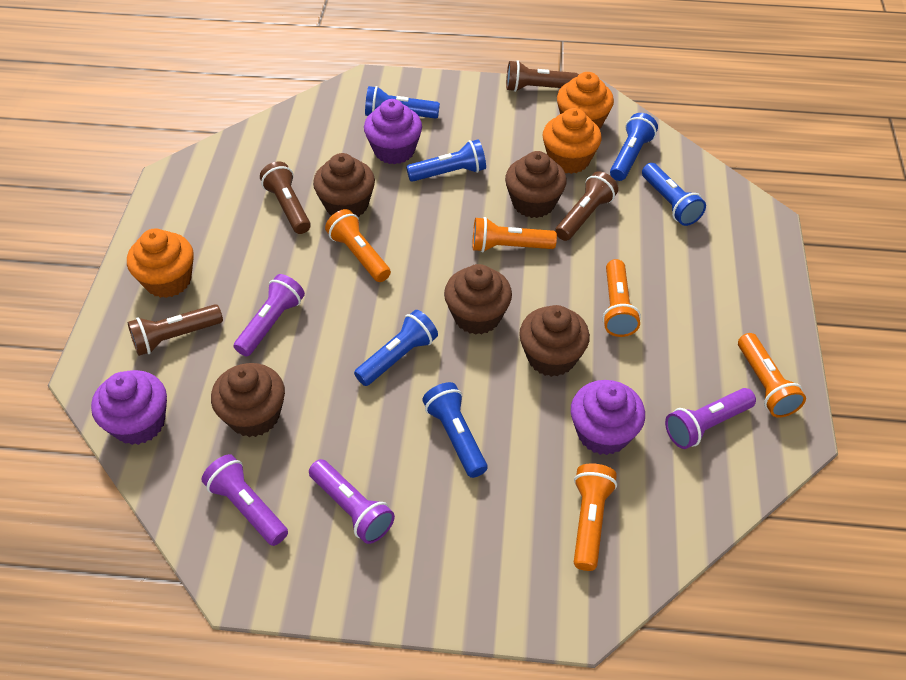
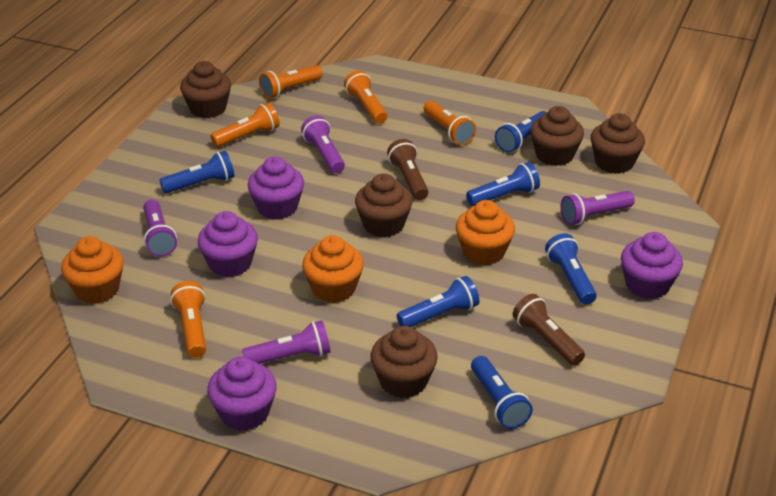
brown flashlight: [127,304,223,356] [260,162,311,234] [506,60,579,92] [555,171,618,241] = 4 -> [387,139,428,200] [513,294,585,366] = 2
purple cupcake: [91,370,167,445] [364,99,422,164] [571,380,645,455] = 3 -> [198,211,258,277] [207,357,277,431] [248,157,304,220] [621,232,683,299] = 4

